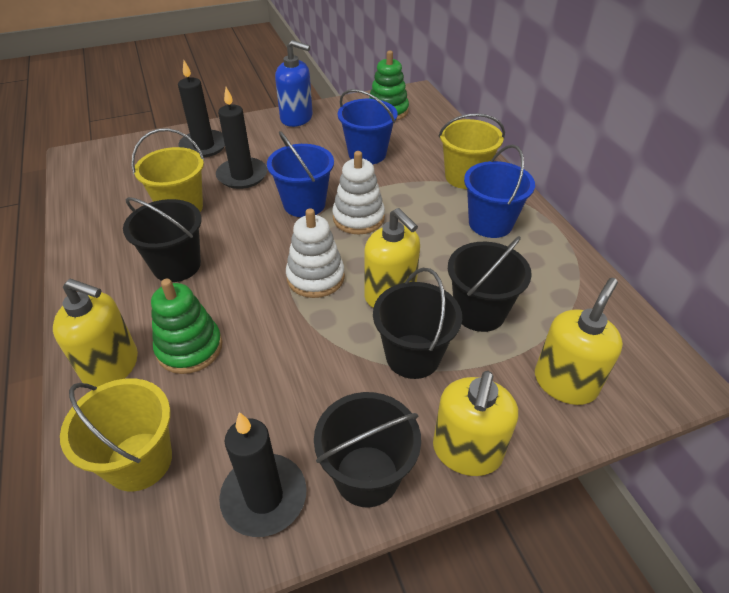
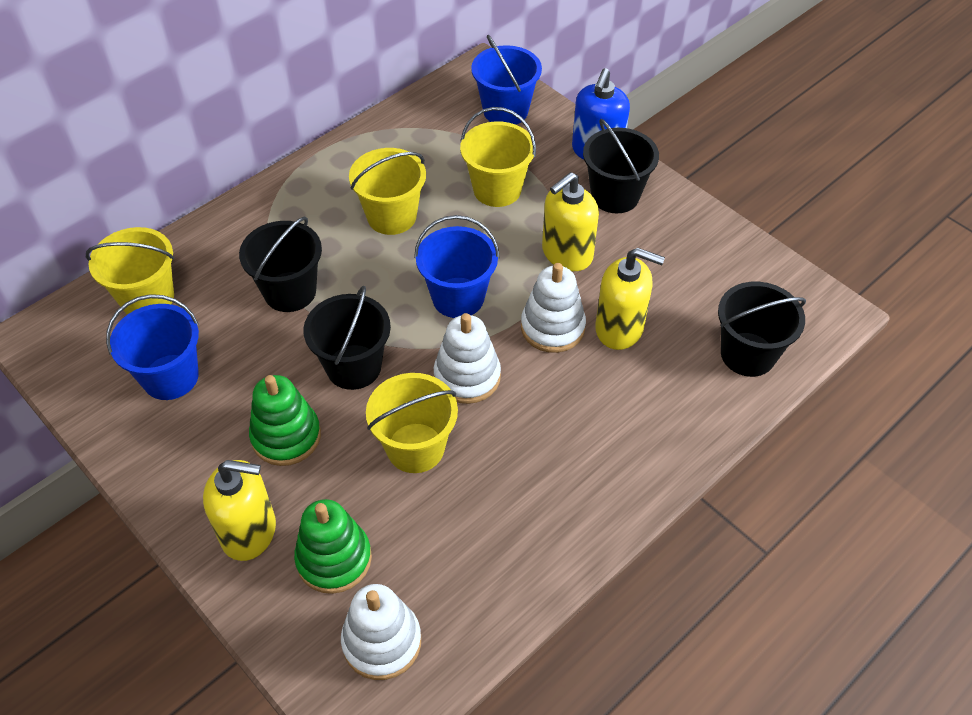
black candle: [178,60,225,158] [216,87,267,189] [219,412,307,537] = 3 -> none = 0
white stacking toy: [286,208,345,298] [332,151,385,234] = 2 -> [341,584,421,680] [434,313,501,404] [521,263,586,353] = 3
yellow bucket: [60,378,172,492] [131,128,204,212] [438,113,505,189] = 3 -> [86,227,174,315] [349,148,426,235] [366,373,458,473] [460,107,536,207] = 4
yellow soap dispenser: [53,279,138,387] [364,208,420,308] [433,371,518,476] [535,278,623,405] = 4 -> [203,460,276,561] [542,172,599,271] [595,248,665,350] = 3

